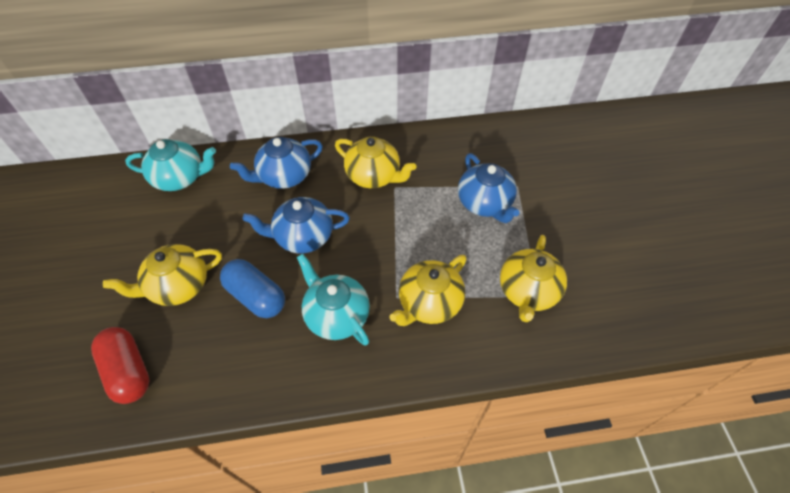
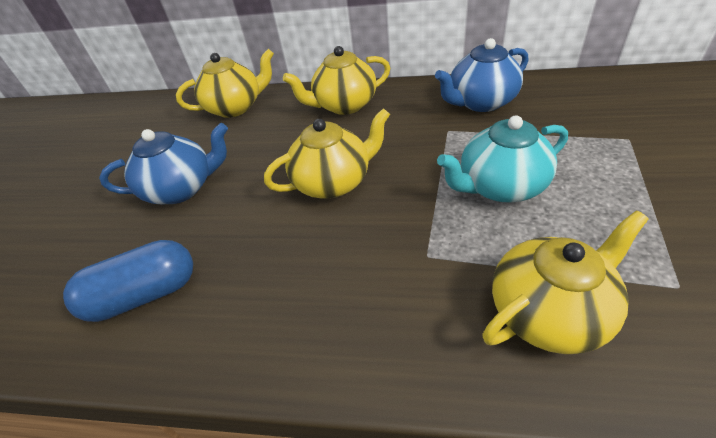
blue teapot: [230,137,323,189] [242,197,350,253] [458,153,520,223] = 3 -> [99,123,228,204] [435,38,528,112] = 2
red capsule: [91,327,149,404] = 1 -> none = 0
turquoise teapot: [125,139,216,191] [297,254,370,346] = 2 -> [437,115,568,203] = 1

